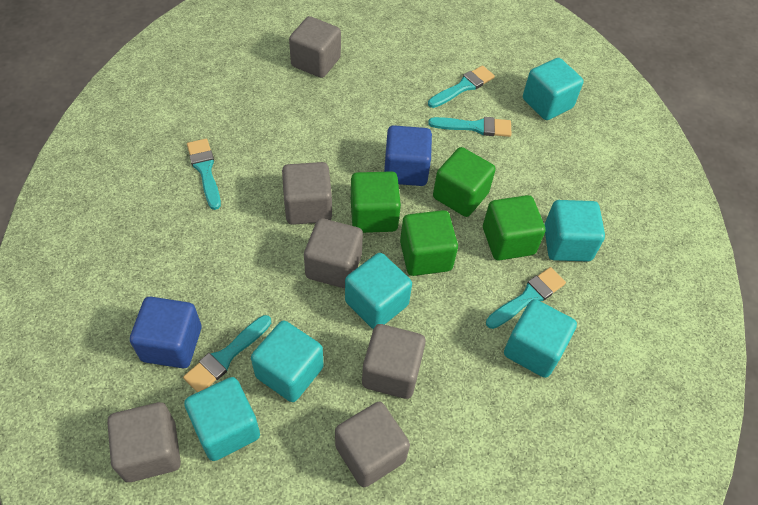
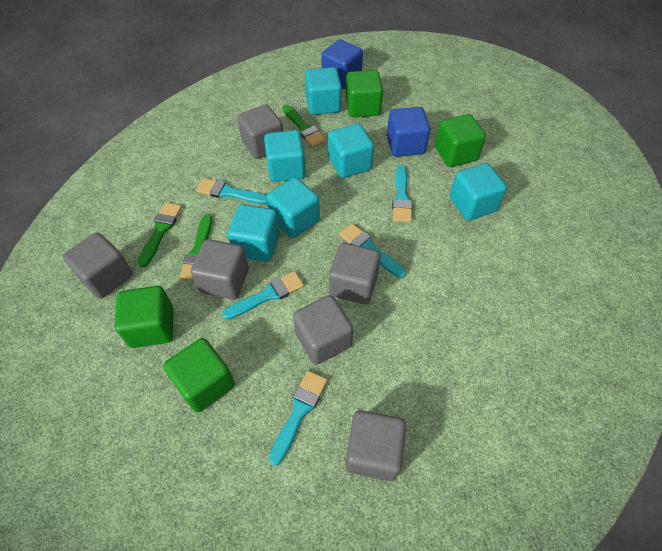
green brush: none = 0 -> [138,202,182,267] [180,214,212,280] [282,104,326,147] = 3

